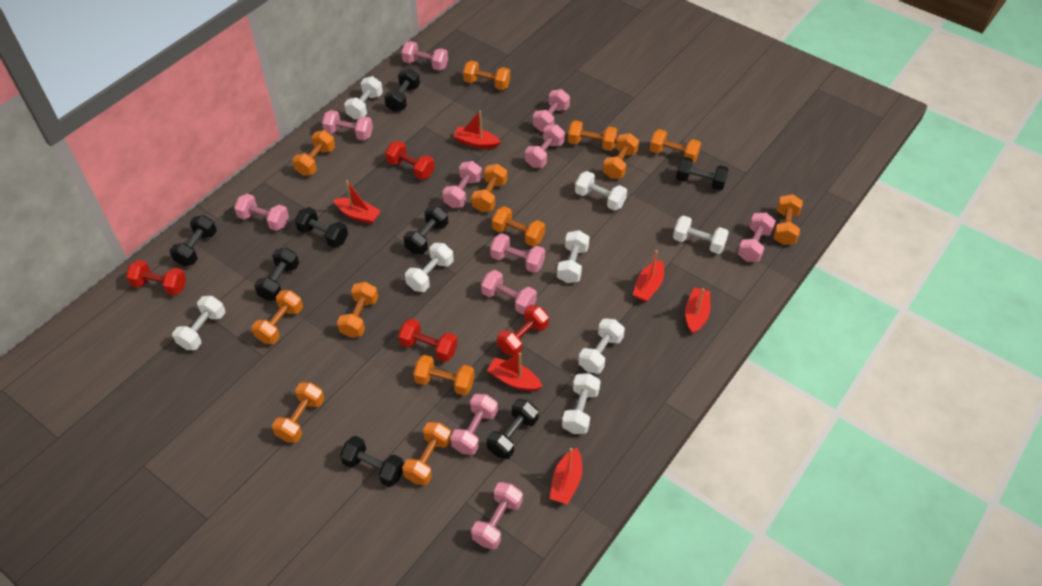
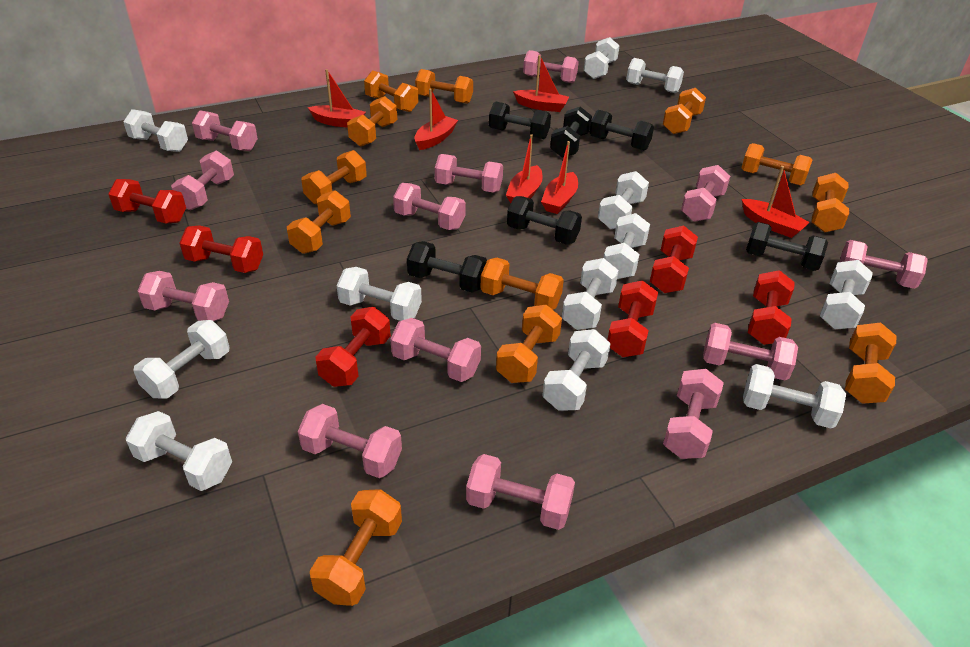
black dumbbell: [170,215,217,266] [254,248,299,301] [295,207,348,248] [340,436,404,487] [384,68,420,112] [403,206,448,254] [487,399,538,459] [676,157,729,191] = 8 -> [407,241,487,293] [489,102,551,139] [507,196,582,244] [550,107,592,158] [590,110,654,150] [746,222,828,271] = 6
orange dumbbell: [252,290,303,344] [272,382,324,443] [292,130,335,176] [337,282,378,338] [402,422,451,485] [413,355,475,396] [463,61,510,90] [472,164,507,212] [492,206,545,246] [568,120,617,151] [603,133,639,179] [650,129,701,163] [774,194,803,245] = 13 -> [287,190,351,254] [301,150,367,204] [310,489,402,606] [347,96,397,146] [364,70,419,112] [415,69,473,104] [480,258,564,310] [496,305,562,383] [663,88,706,134] [742,143,812,186] [812,173,849,233] [845,322,896,404] = 12
pink dumbbell: [234,194,289,231] [322,110,373,140] [401,41,448,71] [442,161,482,208] [450,394,498,455] [471,482,523,550] [481,270,537,314] [490,233,545,273] [525,124,565,168] [533,89,570,132] [737,213,776,262] = 11 -> [138,271,229,321] [171,151,234,210] [192,111,258,151] [298,404,402,478] [390,318,481,382] [393,183,466,230] [435,154,503,193] [466,454,575,530] [523,50,579,83] [663,369,724,459] [681,165,730,222] [703,323,798,380] [840,240,928,289] = 13
red dumbbell: [126,260,186,296] [385,141,435,180] [398,319,458,362] [497,305,549,357] = 4 -> [108,179,186,223] [180,225,263,273] [315,307,391,387] [607,280,658,357] [650,226,698,293] [748,270,795,345] = 6
white dumbbell: [172,296,225,350] [344,76,383,120] [405,243,454,292] [557,230,590,283] [562,373,601,434] [575,171,627,211] [578,318,625,374] [673,215,729,254] = 8 -> [123,109,188,152] [126,411,232,491] [133,320,230,399] [337,267,422,321] [542,329,610,411] [562,258,619,330] [584,37,620,79] [598,171,649,229] [604,213,650,279] [626,58,684,93] [743,364,846,428] [820,260,873,329] = 12

